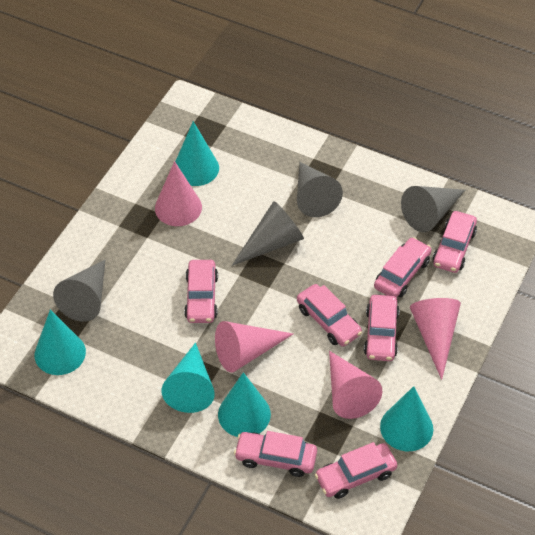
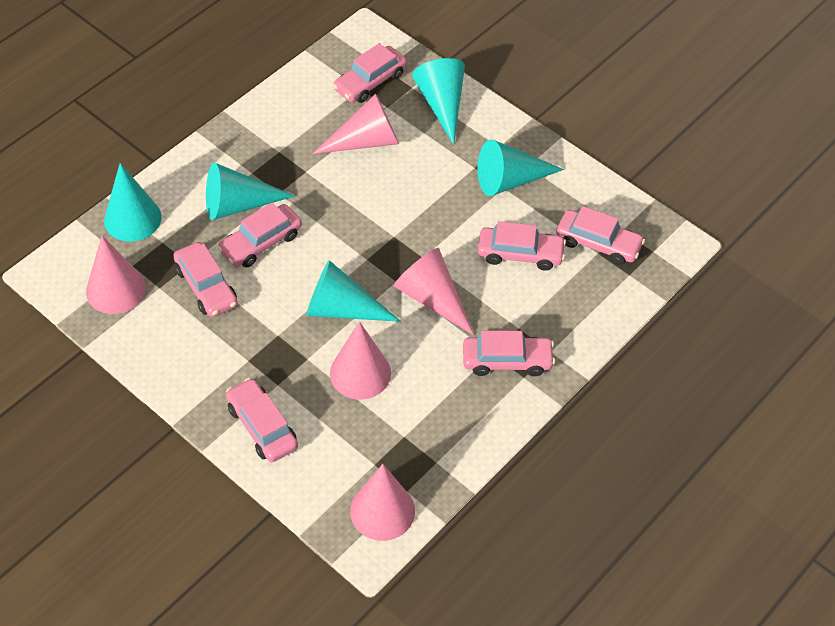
grey cone: [53,260,105,322] [232,201,304,266] [297,162,343,217] [401,186,465,232] = 4 -> none = 0
pink cone: [155,161,202,226] [215,321,293,372] [329,351,382,419] [410,298,461,380] = 4 -> [86,236,146,314] [312,94,399,154] [330,321,391,400] [350,464,415,541] [394,248,474,335] = 5

